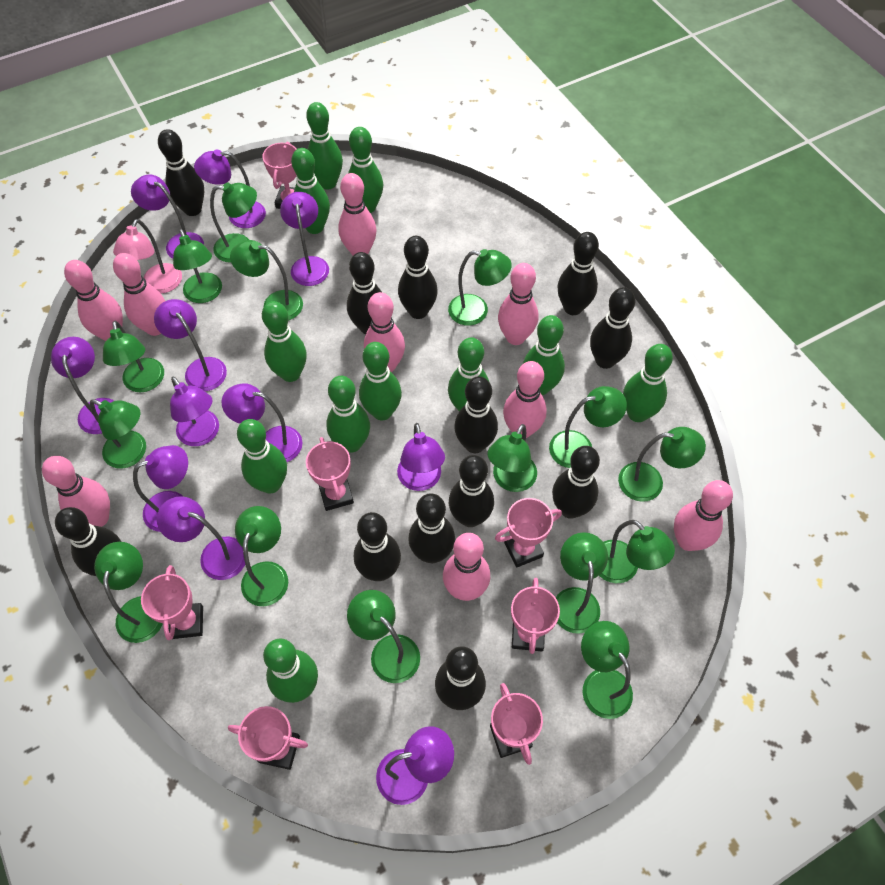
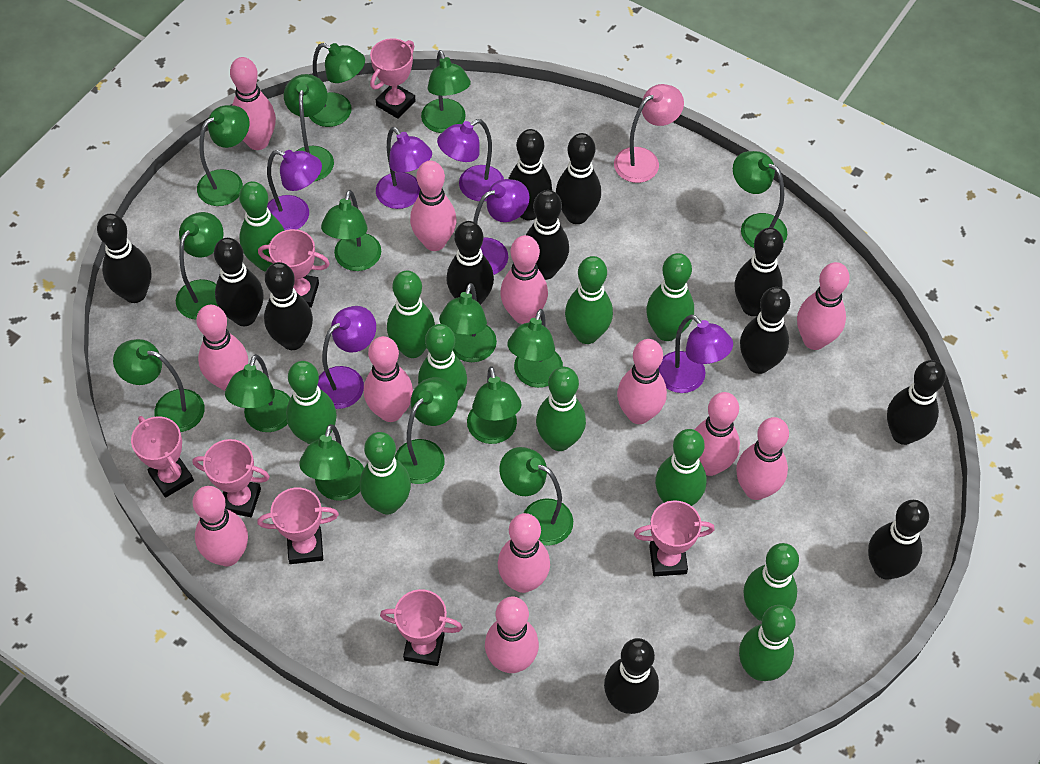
pink bowling pin: [42,456,110,527] [64,260,123,341] [113,253,165,336] [338,173,377,256] [364,292,405,372] [443,533,490,601] [498,263,538,345] [503,361,547,438] [674,480,733,551] = 9 -> [193,486,248,567] [196,305,248,391] [230,57,276,150] [364,336,413,422] [410,161,457,251] [485,597,539,673] [498,513,550,593] [500,235,548,324] [617,339,667,424] [695,392,740,476] [736,417,789,500] [797,262,850,350] = 12
purple lamp: [51,337,114,434] [131,175,204,259] [133,445,188,532] [154,299,227,391] [157,496,245,580] [170,376,219,446] [194,149,266,228] [221,383,303,462] [280,192,329,286] [376,726,454,805] [397,423,445,491] = 11 -> [267,150,322,230] [318,306,376,409] [376,127,432,209] [437,119,504,201] [473,179,529,275] [658,314,733,393] = 6

